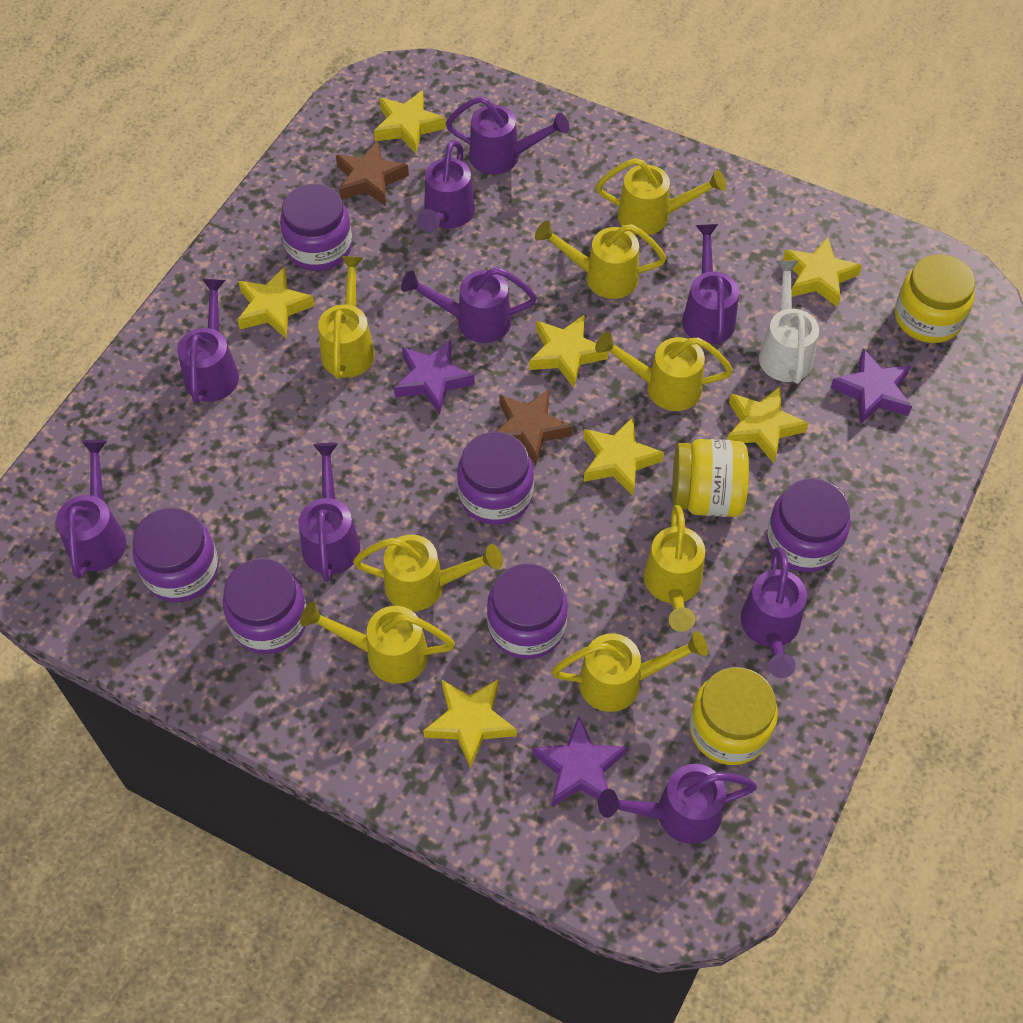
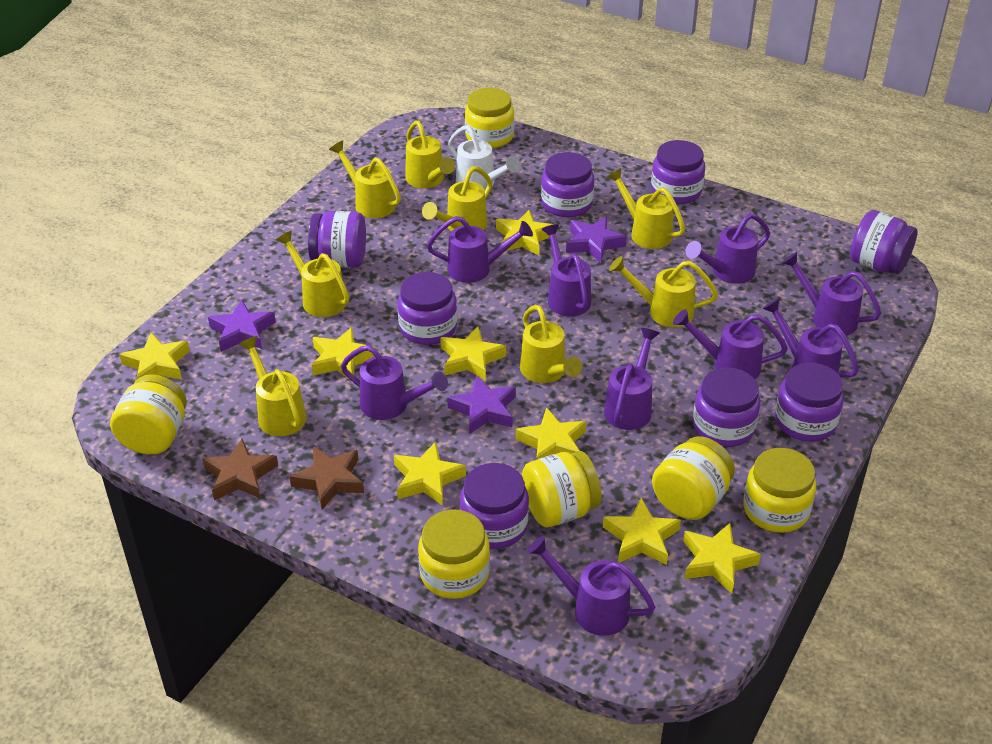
purple jar: [133,508,219,602] [222,558,307,654] [280,184,352,271] [457,432,534,525] [487,563,568,659] [766,478,850,572] = 6 -> [308,211,366,268] [398,272,457,345] [460,463,529,549] [541,152,594,217] [651,140,705,204] [693,368,760,447] [775,363,844,442] [850,210,917,274] = 8
yellow jar: [672,439,749,517] [690,667,778,765] [895,254,975,343] = 3 -> [110,374,187,454] [418,510,490,599] [465,88,514,148] [522,451,602,527] [652,436,735,520] [743,448,816,533] = 6
yellow star: [237,267,315,338] [374,90,446,154] [423,679,517,769] [529,314,609,387] [584,417,664,496] [727,386,808,463] [783,237,862,307] = 7 -> [119,333,190,379] [312,327,377,380] [394,442,466,506] [440,327,506,381] [496,210,556,256] [515,407,586,460] [603,498,681,565] [683,523,761,594] = 8

